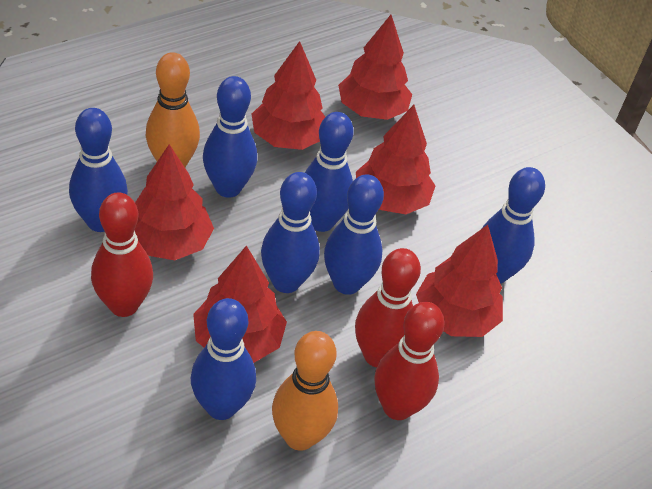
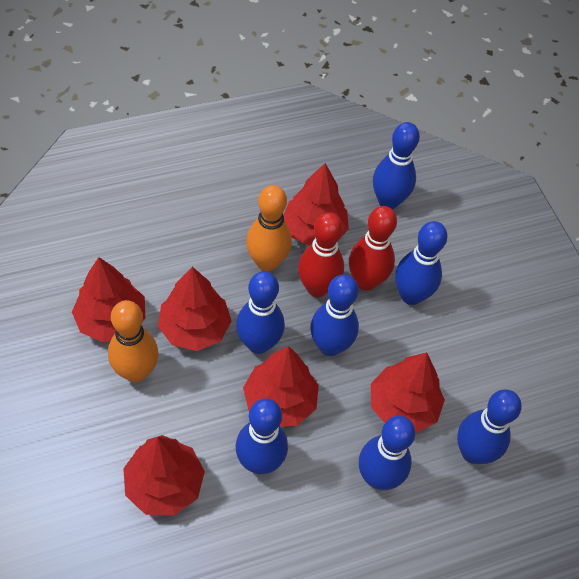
red bowling pin: [91,192,153,317] [355,248,421,367] [374,302,445,420] = 3 -> [298,212,344,297] [349,206,397,291] = 2

